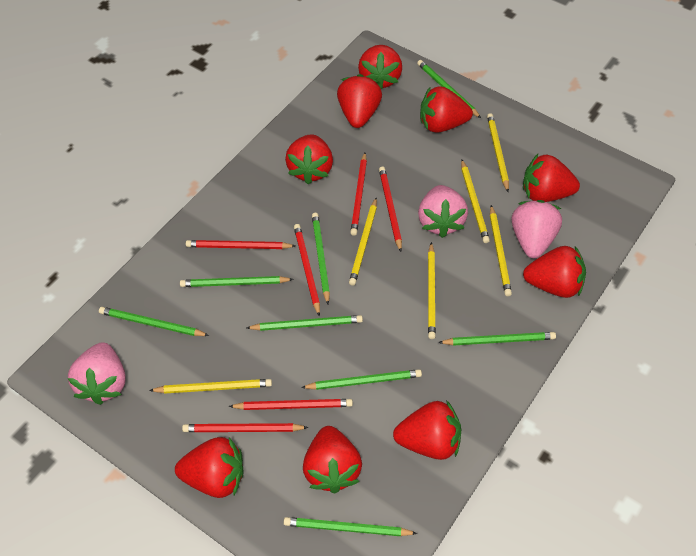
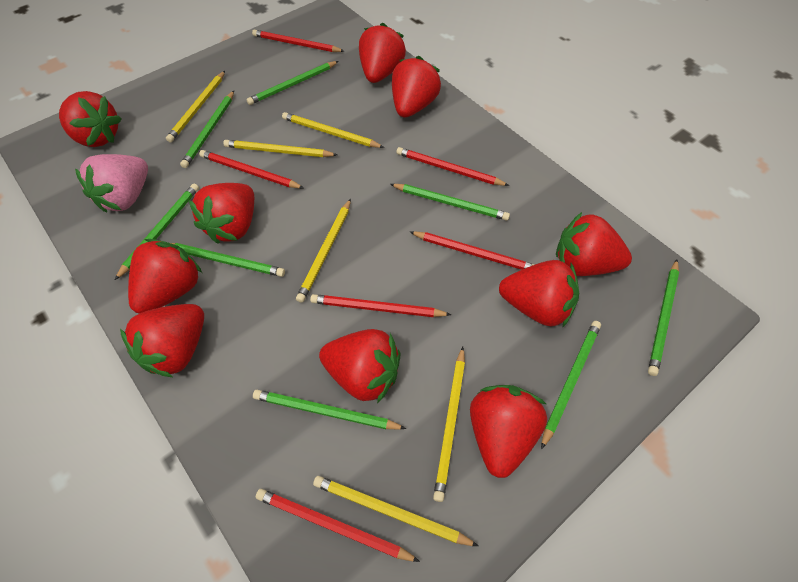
pink strawberry: [68,342,126,405] [418,185,468,238] [512,200,562,258] = 3 -> [75,154,148,213] = 1
red strawberry: [175,437,243,498] [285,134,333,185] [303,426,362,493] [337,74,382,128] [358,45,402,89] [393,400,461,460] [420,86,473,133] [523,154,580,202] [523,246,586,298] = 9 -> [59,91,122,147] [120,304,204,378] [128,239,202,314] [189,183,254,244] [319,329,401,403] [359,23,406,83] [392,56,441,118] [470,385,547,478] [499,260,579,327] [556,212,632,276] = 10

